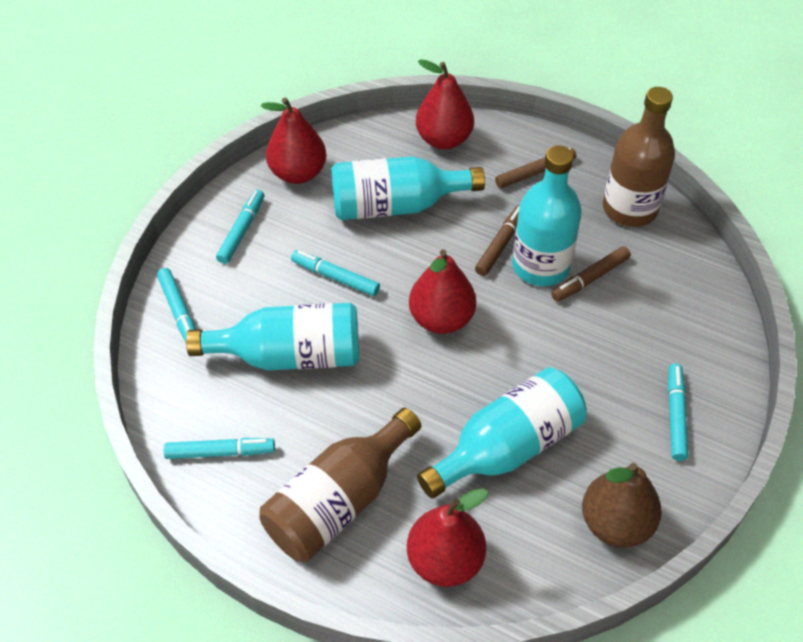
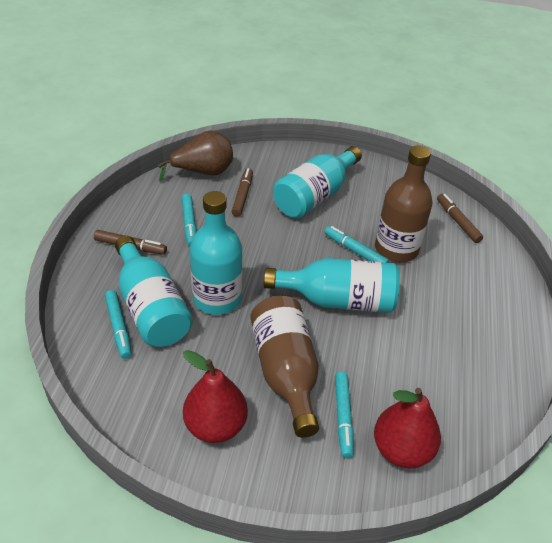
red pear: [261,97,326,184] [407,488,488,587] [409,250,476,334] [416,59,474,149] = 4 -> [183,350,248,443] [374,388,441,468] = 2
turquoise marker: [157,268,196,342] [164,438,275,459] [216,190,264,264] [291,250,380,296] [668,364,688,461] = 5 -> [105,290,132,359] [182,194,197,247] [325,226,389,263] [335,372,354,458] = 4

